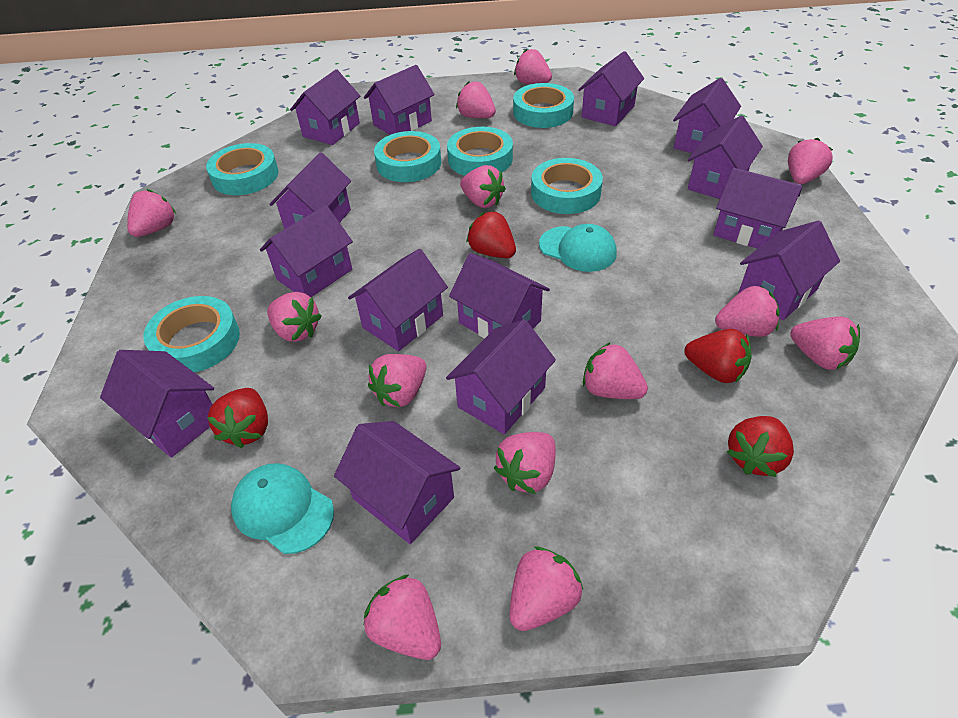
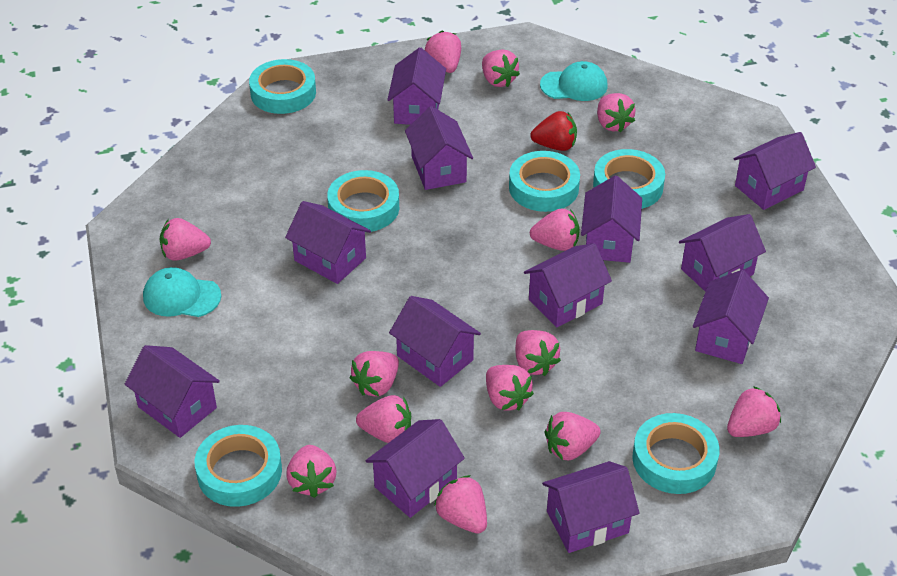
purple house: [100,350,214,458] [260,205,353,297] [269,152,351,229] [290,69,360,145] [334,421,460,544] [348,249,448,351] [364,65,435,135] [446,319,556,434] [449,253,550,339] [578,51,644,126] [673,78,741,153] [688,115,763,199] [713,168,802,249] [738,221,840,320] = 14 -> [125,345,220,438] [285,201,371,284] [365,419,465,518] [387,47,446,125] [389,296,481,387] [405,106,473,190] [524,243,612,327] [542,461,639,553] [581,176,642,263] [679,214,766,292] [693,270,769,364] [733,132,816,210] = 12
red strawberry: [207,388,268,448] [466,211,516,258] [684,329,751,383] [727,416,794,477] = 4 -> [530,111,577,151] = 1

